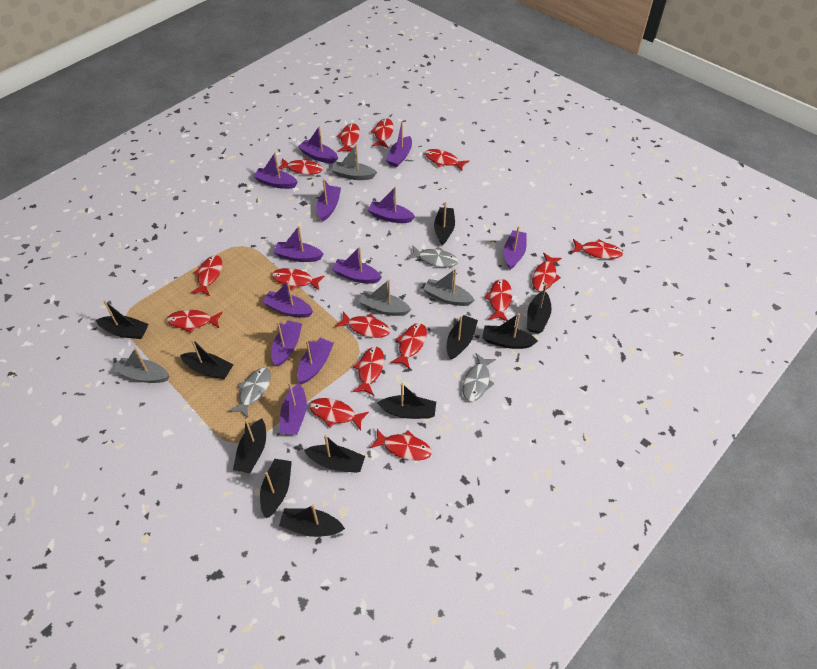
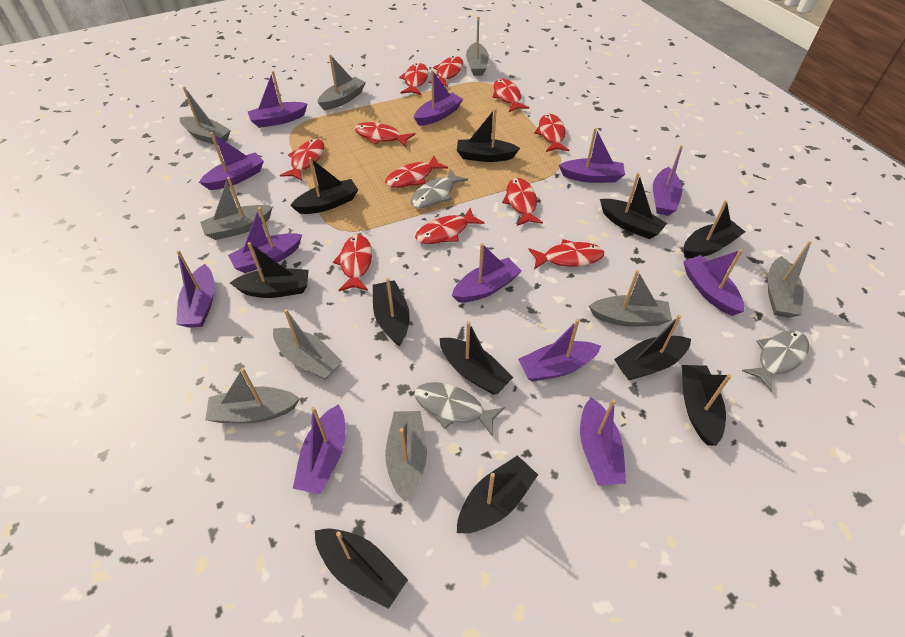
grey boat: [114,348,169,383] [331,144,377,180] [359,279,411,316] [423,269,475,306] = 4 -> [180,86,231,145] [200,177,273,240] [205,368,300,423] [273,309,343,380] [317,54,366,110] [385,411,427,501] [466,16,489,76] [589,270,672,327] [768,241,812,318] = 9
red fish: [167,310,223,333] [191,255,222,296] [272,268,324,291] [279,158,323,175] [309,398,369,430] [335,312,390,338] [336,123,360,152] [353,347,384,396] [370,118,394,148] [370,429,432,460] [390,323,427,369] [425,149,469,171] [484,279,512,321] [532,253,562,291] [571,239,623,259] = 15 -> [280,139,324,181] [333,235,372,291] [355,122,415,147] [385,156,448,188] [399,63,429,95] [415,208,485,244] [428,56,463,87] [493,78,529,112] [502,178,543,226] [528,239,604,269] [534,114,569,152] = 11

